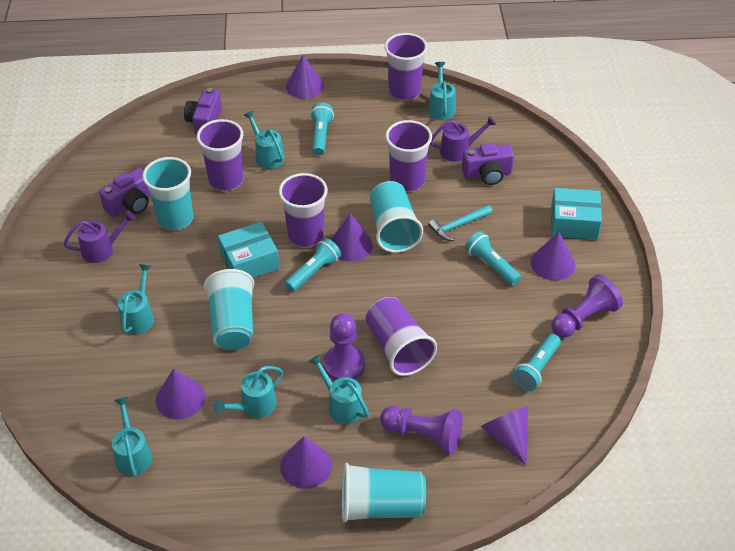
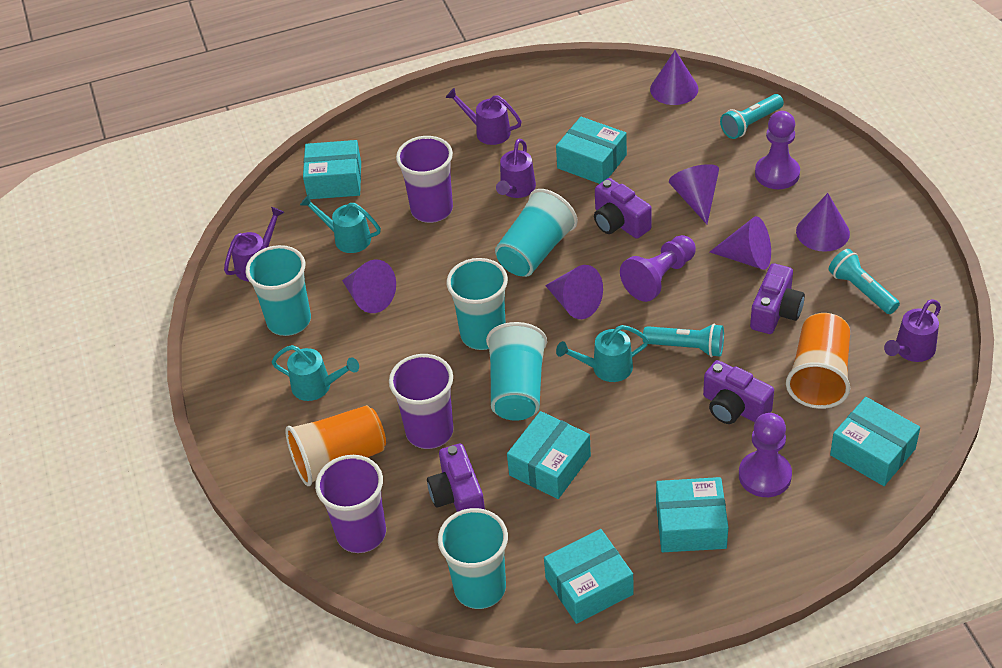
orange cup: none = 0 -> [285,405,386,486] [786,313,850,409] = 2
purple camera: [99,168,151,217] [184,88,222,136] [462,143,514,185] = 3 -> [427,443,485,512] [594,178,652,239] [703,360,774,424] [750,263,805,334] = 4
purple cup: [197,119,243,191] [278,173,328,247] [365,297,437,376] [384,33,428,100] [385,120,432,192] = 5 -> [315,455,386,553] [389,354,454,449] [396,136,453,223] = 3
purple watering can: [64,211,136,263] [430,116,496,162] = 2 -> [224,207,284,281] [445,88,522,145] [496,139,536,198] [884,299,941,362] = 4
turquoise box: [218,222,279,278] [551,188,602,240] = 2 -> [303,140,361,199] [507,411,591,499] [544,529,633,624] [556,117,627,184] [656,477,728,552] [830,397,920,486] = 6
turquoise cup: [143,157,193,230] [204,269,254,350] [342,463,426,523] [370,181,423,253] = 4 -> [245,245,311,336] [438,508,508,609] [447,258,508,350] [486,322,547,421] [495,189,578,277] = 5
turquoise flashlight: [285,238,341,292] [310,103,334,155] [465,231,521,286] [512,334,561,391] = 4 -> [643,324,724,357] [720,94,784,139] [829,249,900,314] = 3
turquoise hammer: [428,205,492,241] = 1 -> none = 0
turquoise watering can: [112,397,152,477] [118,264,154,334] [214,366,283,418] [244,111,284,169] [309,354,369,424] [428,62,456,120] = 6 -> [272,345,359,401] [300,194,381,253] [556,325,649,382] = 3

